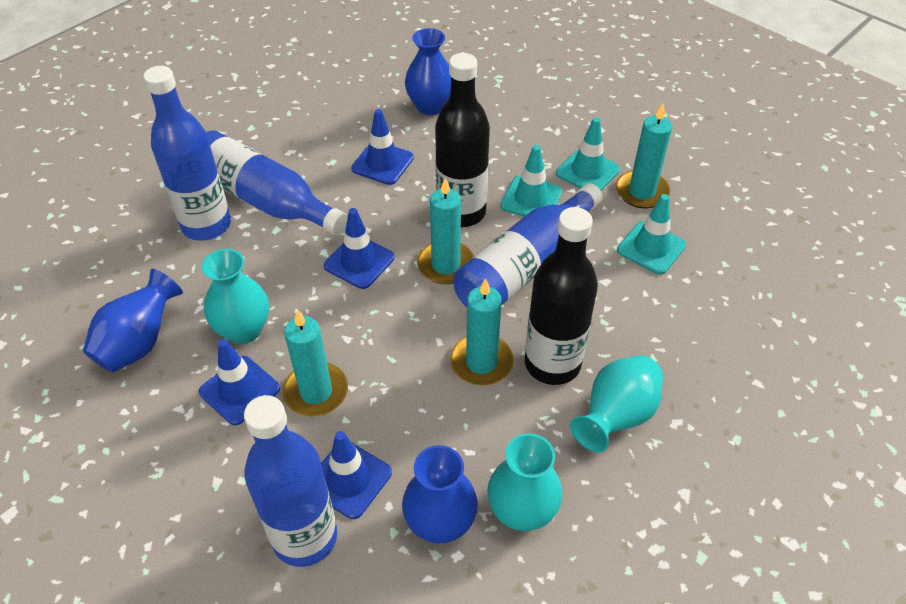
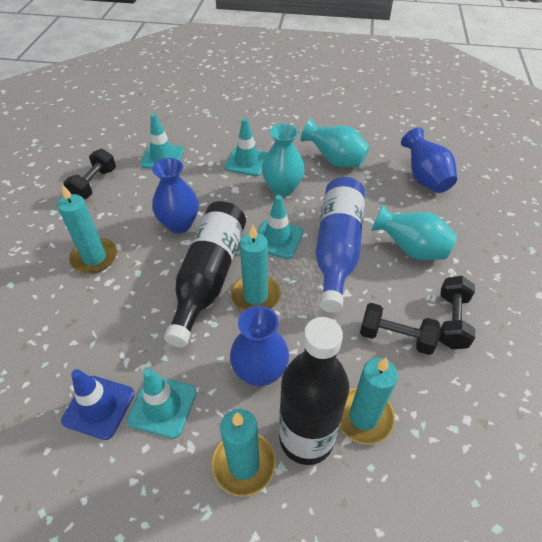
black dumbbell: none = 0 -> [63,149,116,199] [360,303,441,355] [439,276,476,349] = 3
blue bottle: [143,66,231,241] [206,130,348,236] [244,395,337,567] [453,183,603,307] = 4 -> [316,177,365,313] = 1
blue traffic cone: [199,339,280,425] [321,431,392,519] [324,208,395,289] [351,109,414,185] = 4 -> [61,369,134,440] = 1
turquoise traffic cone: [500,145,562,217] [556,117,620,190] [617,194,686,275] = 3 -> [127,368,197,439] [140,114,184,169] [225,118,268,176] [258,195,303,259] = 4

